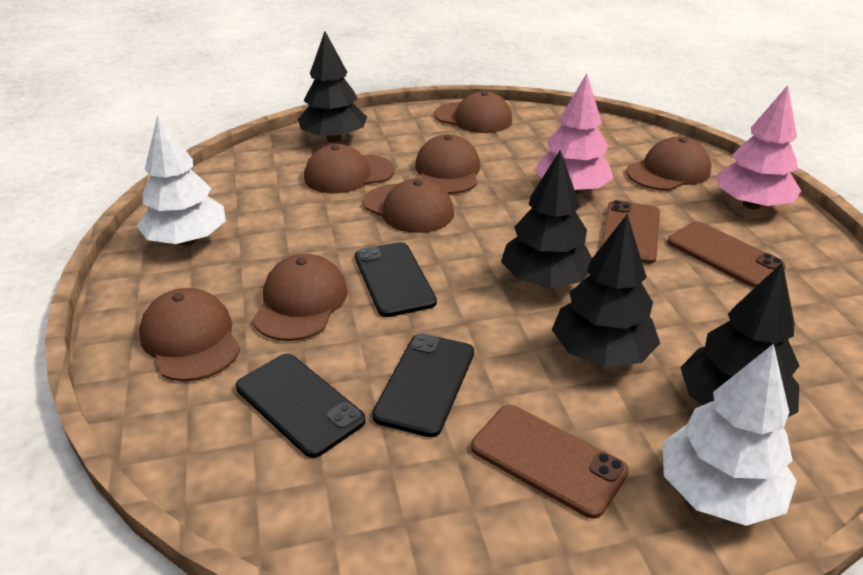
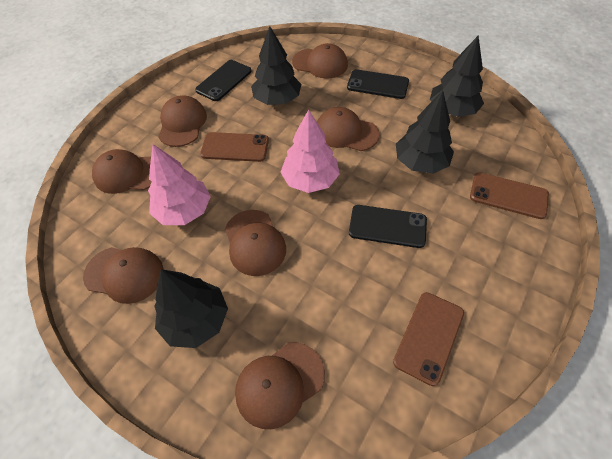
white tree: [137,115,226,246] [663,344,797,526] = 2 -> none = 0

